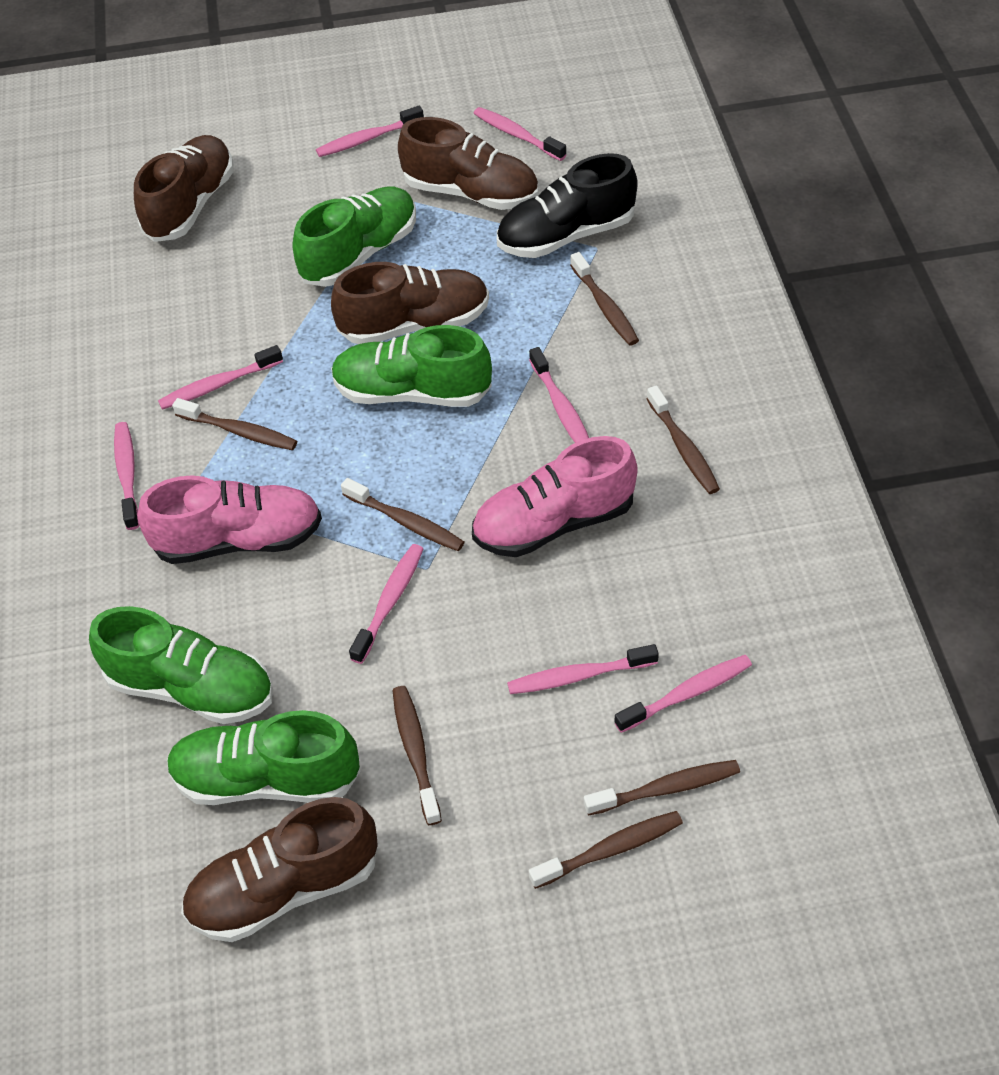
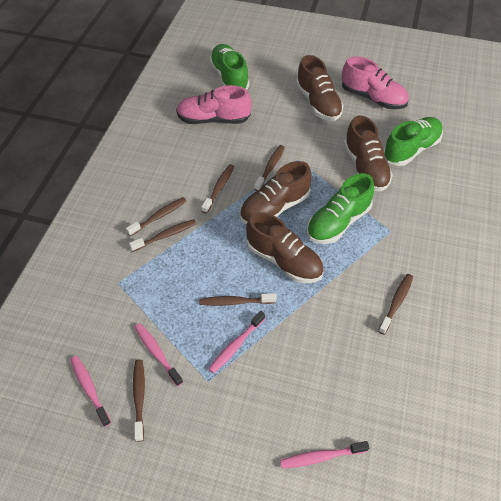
black shoe: [497,153,637,258] = 1 -> none = 0
green shoe: [89,606,273,724] [167,710,361,805] [293,187,416,287] [331,325,492,407] = 4 -> [209,44,249,90] [307,173,374,244] [384,117,443,166] = 3
pink toothbrush: [114,422,139,530] [158,345,283,410] [316,106,424,157] [349,544,423,664] [474,107,567,161] [507,644,659,694] [529,347,589,443] [615,655,752,733] = 8 -> [70,356,111,427] [134,323,183,386] [208,311,265,373] [280,441,370,468] = 4

